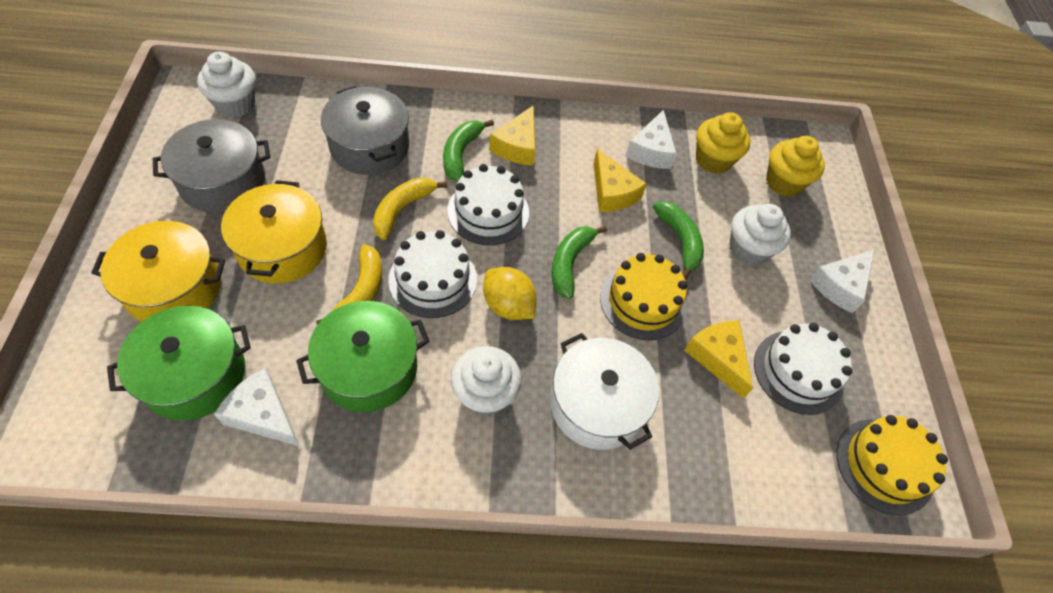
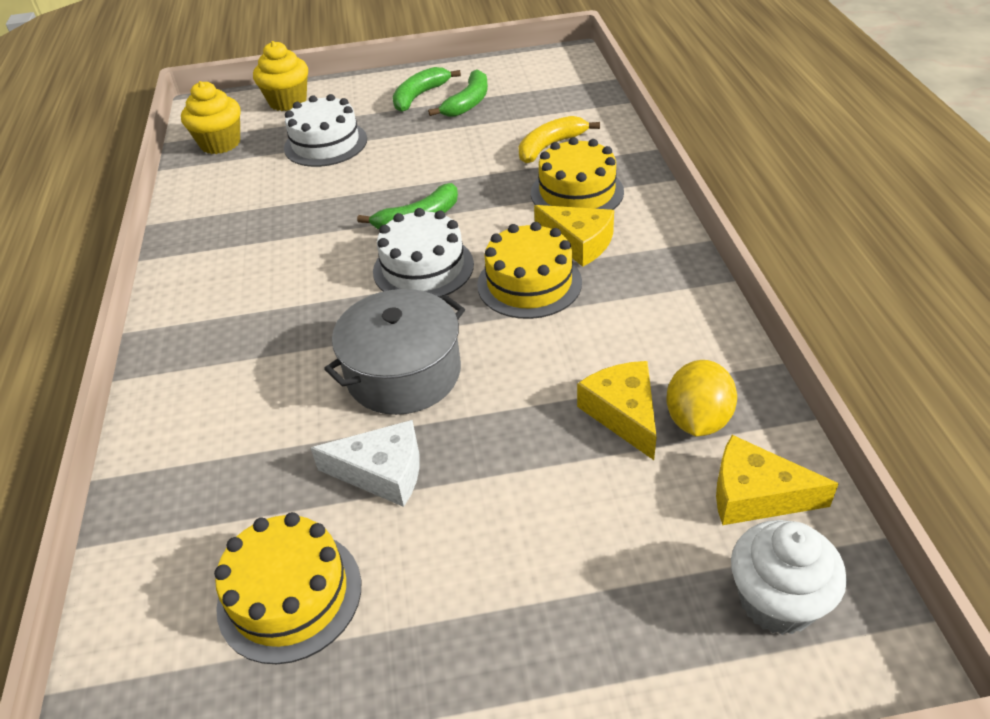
green pot: [107,306,251,421] [296,301,429,412] = 2 -> none = 0
grey pot: [153,119,270,213] [321,86,409,175] = 2 -> [324,289,465,415] = 1
white cake: [388,230,477,318] [448,164,529,245] [754,323,852,415] = 3 -> [284,94,367,167] [373,208,474,298] = 2
white cheese: [214,368,300,447] [626,110,677,169] [809,250,874,313] = 3 -> [311,420,420,507] = 1
white cupcake: [197,52,256,118] [451,346,522,416] [729,204,791,266] = 3 -> [731,520,847,635] = 1
white pot: [550,333,659,450] = 1 -> none = 0
yellow banana: [316,244,382,325] [373,178,448,240] = 2 -> [518,116,600,163] = 1
yellow cake: [600,253,687,340] [836,415,948,516] = 2 -> [214,512,361,664] [477,222,582,319] [531,137,624,210] = 3
yellow pot: [91,221,225,322] [221,180,327,284] = 2 -> none = 0

